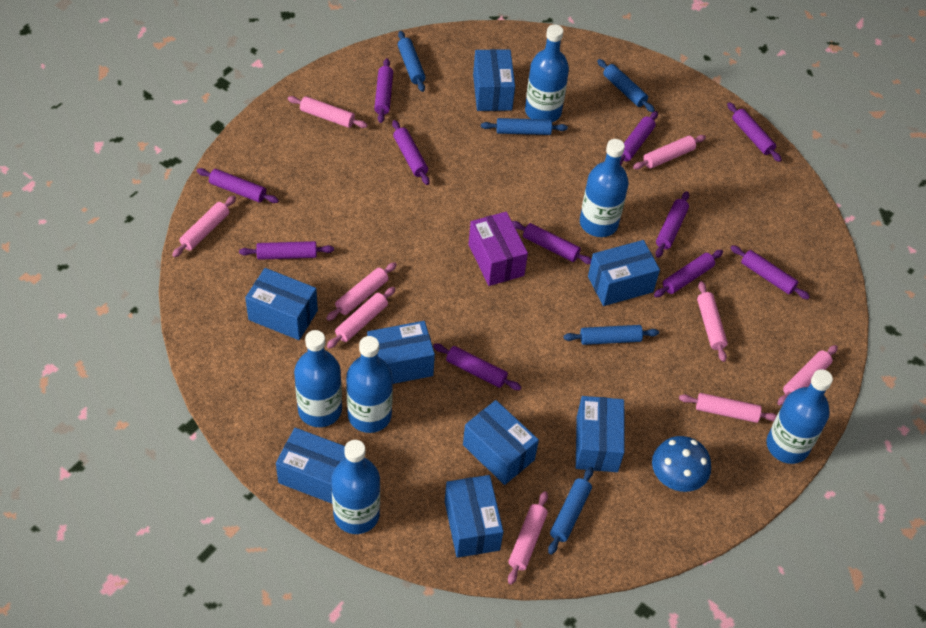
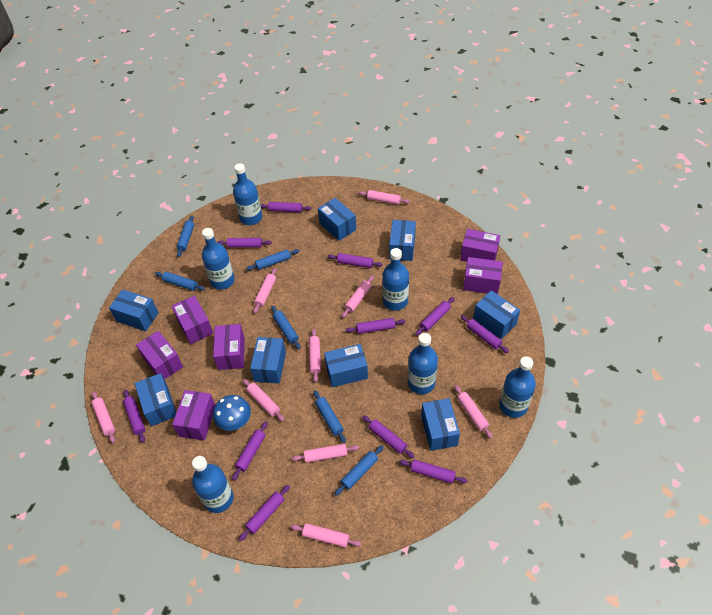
blue rolling pin: [398,31,425,92] [481,118,568,135] [548,467,593,555] [563,325,659,345] [597,59,655,112] = 5 -> [155,272,205,291] [177,216,194,257] [246,249,299,270] [271,306,301,349] [313,390,346,443] [335,446,384,496] = 6
purple box: [468,212,528,286] = 1 -> [136,331,183,379] [172,295,213,344] [172,390,215,441] [213,324,245,370] [460,229,500,262] [463,257,503,294] = 6

